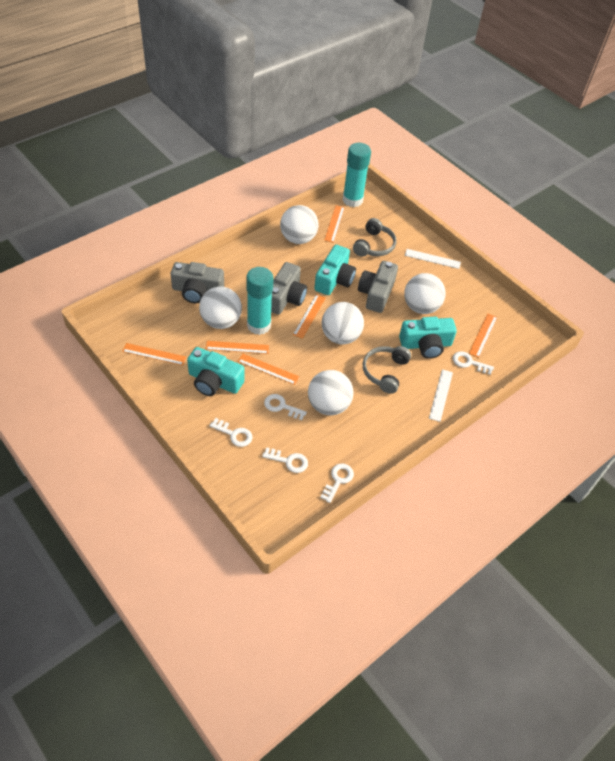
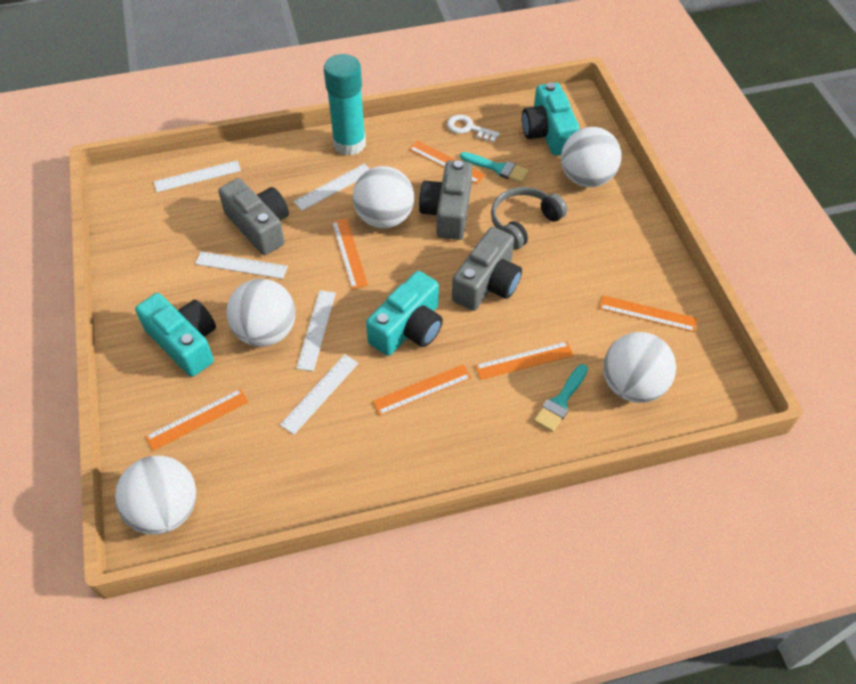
grey headphones: [353,218,396,257] [363,346,411,394] = 2 -> [491,187,567,250] = 1
turquoise brush: none = 0 -> [460,152,529,183] [534,364,588,432] = 2
turquoise glue stick: [246,267,273,335] [342,143,371,207] = 2 -> [324,54,366,155] = 1
white key: [210,418,252,447] [262,447,308,473] [264,394,307,420] [320,464,354,503] [453,351,494,375] = 5 -> [447,115,500,142] = 1
white ruler: [405,249,461,269] [429,369,453,422] = 2 -> [154,160,241,192] [195,251,288,279] [280,354,358,434] [294,164,370,211] [296,290,336,371] = 5

